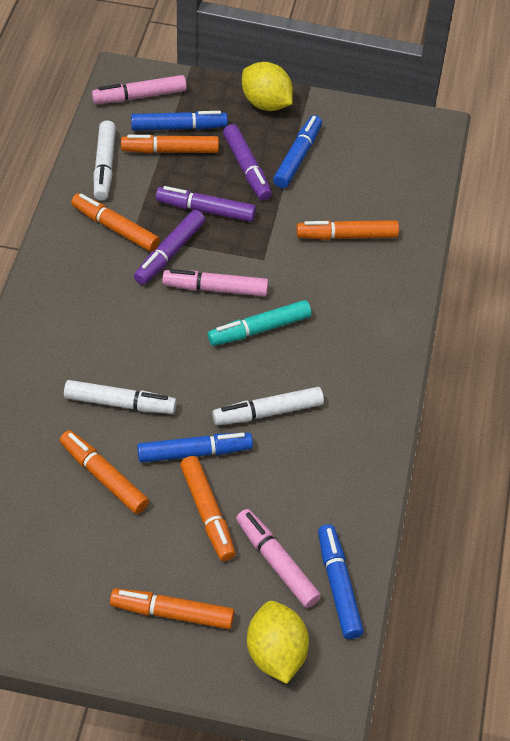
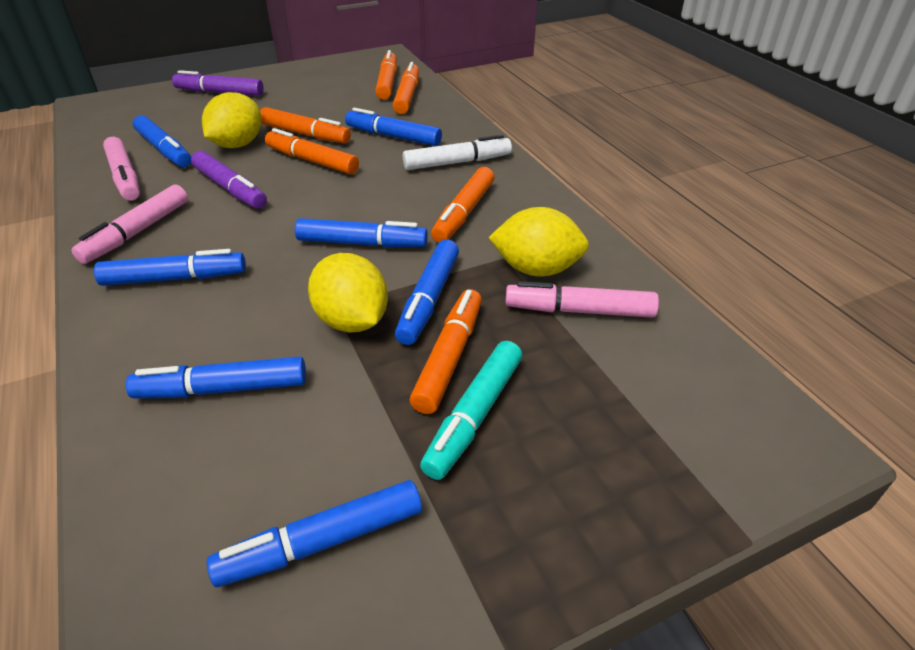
blue marker: [131,111,228,131] [137,433,253,463] [273,115,322,188] [318,524,364,639] = 4 -> [94,249,246,286] [126,356,306,399] [133,115,191,167] [206,480,422,587] [295,218,428,247] [345,108,442,146] [395,239,459,345] = 7
purple marker: [134,210,205,285] [156,186,256,222] [223,124,272,201] = 3 -> [172,70,264,96] [191,151,267,209] = 2
white marker: [64,380,177,414] [94,120,116,200] [212,387,324,426] = 3 -> [403,135,512,170] = 1
yellow lemon: [242,62,293,111] [247,601,309,684] = 2 -> [202,92,261,148] [308,253,388,333] [488,207,589,277] = 3

